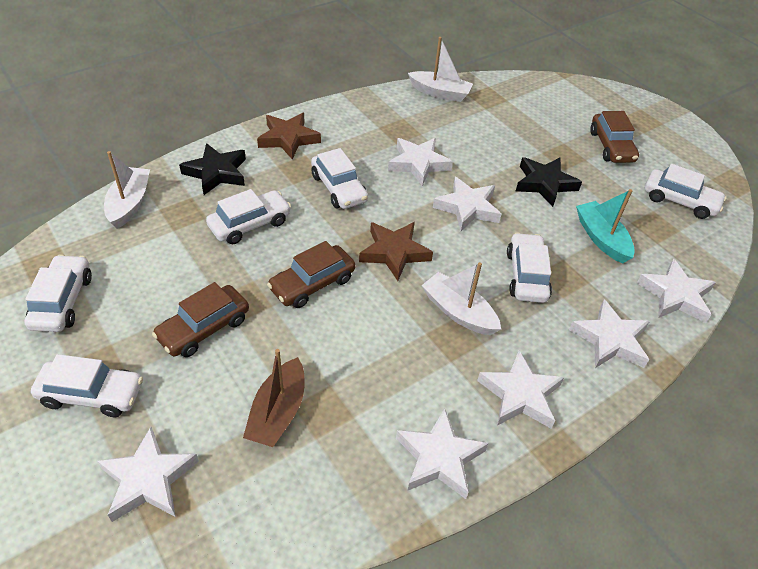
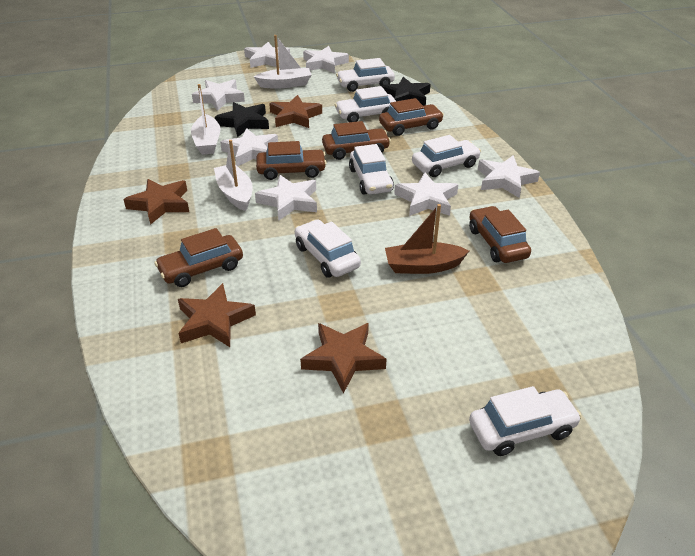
brown car: [152,282,249,357] [267,241,355,308] [590,111,639,163] = 3 -> [154,228,243,287] [256,141,327,180] [322,121,391,160] [379,98,444,136] [469,206,531,263] = 5
brown star: [257,113,321,159] [359,222,433,281] = 2 -> [123,179,189,225] [178,283,256,347] [269,95,322,128] [300,323,386,393] = 4
turquoise boat: [576,189,635,263] = 1 -> none = 0

